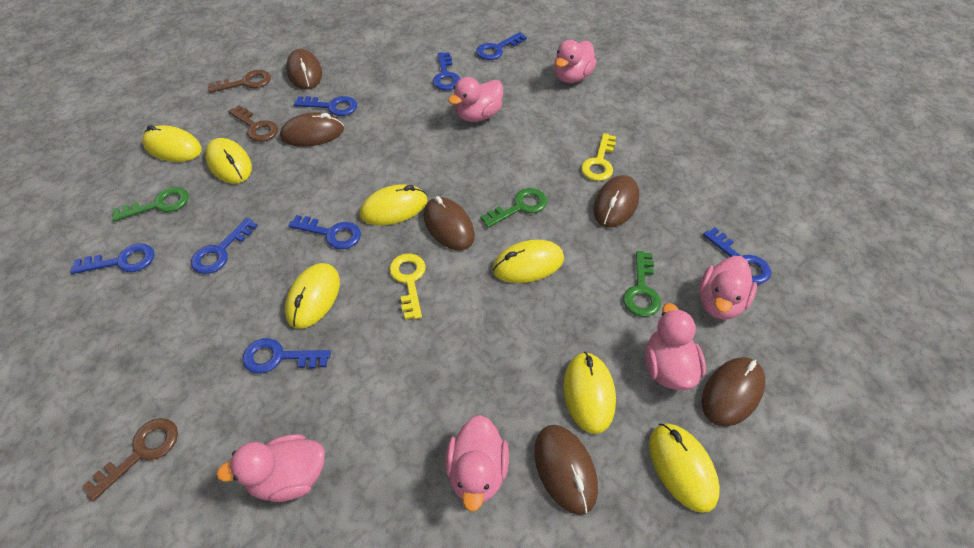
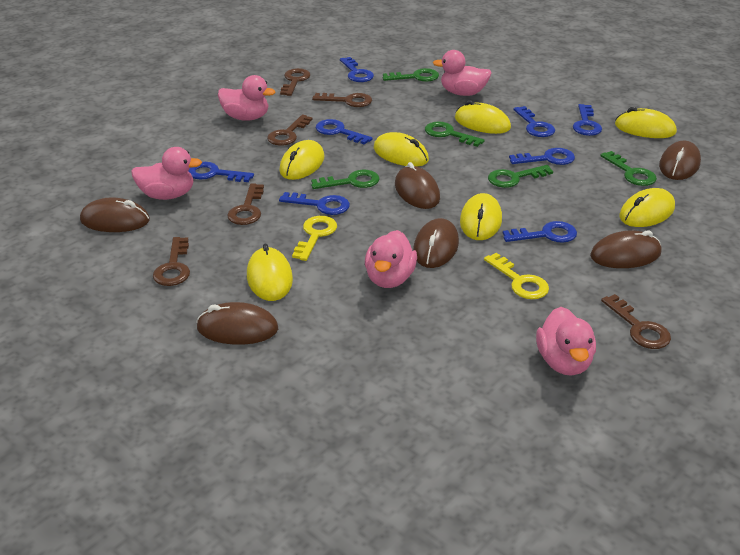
brown key: [82,418,178,501] [208,70,271,93] [228,105,278,142] = 3 -> [153,237,190,286] [227,183,264,225] [267,115,313,146] [280,68,311,96] [312,93,372,107] [601,294,671,349] = 6
green key: [112,187,189,222] [481,188,548,228] [623,251,661,317] = 3 -> [311,170,379,189] [383,68,439,82] [425,121,485,147] [488,165,553,188] [600,151,657,186] = 5
pink duck: [216,434,325,502] [445,415,509,512] [448,77,503,122] [554,40,597,83] [645,303,706,390] [699,256,757,320] = 6 -> [131,147,202,200] [218,75,275,121] [365,230,417,288] [433,50,492,96] [536,307,596,376] = 5

